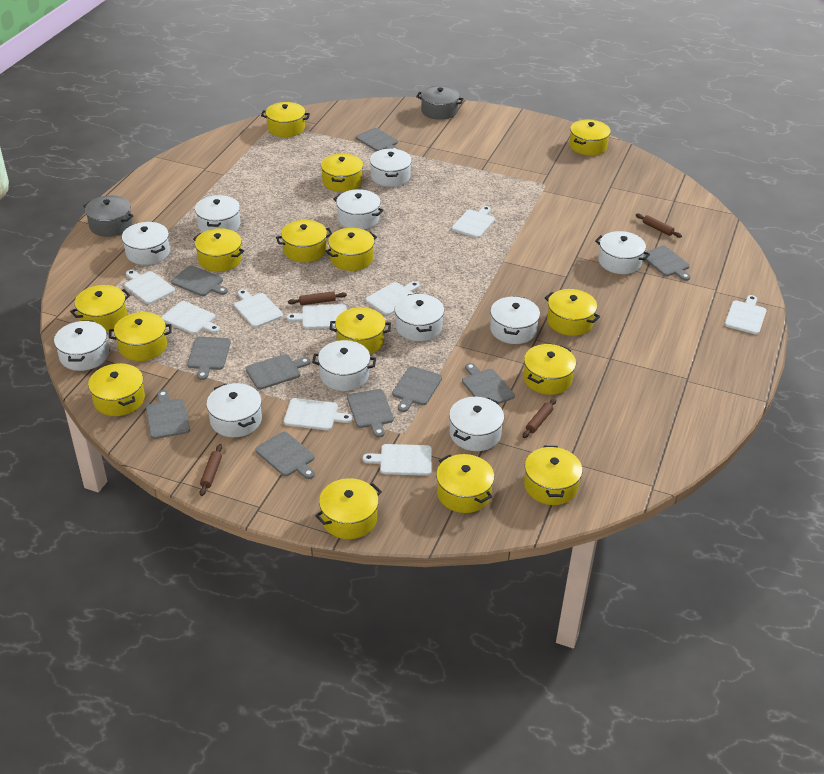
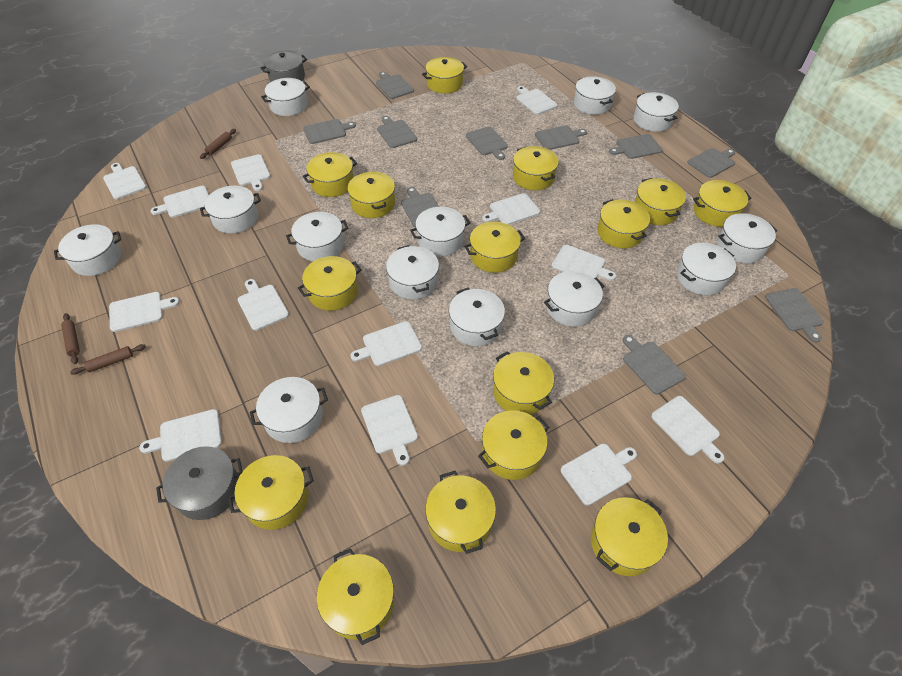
brown rolling pin: [199,444,222,496] [288,291,347,305] [522,398,556,438] [636,213,682,238] = 4 -> [61,313,80,364] [70,344,146,375] [200,129,236,159] = 3
white cutting board: [125,270,175,304] [161,301,220,334] [234,289,283,328] [284,398,352,430] [287,304,347,329] [363,444,432,476] [366,281,420,315] [452,206,495,238] [725,295,766,334] = 9 -> [103,163,147,199] [109,292,180,332] [139,409,222,462] [150,186,209,218] [231,154,270,191] [237,279,289,331] [350,321,422,366] [361,395,418,466] [482,193,540,225] [516,86,558,115] [551,245,616,281] [561,444,637,506] [651,396,725,463] = 13
white pot: [54,321,109,371] [122,222,170,265] [195,195,240,232] [206,383,262,437] [312,340,376,391] [334,189,384,230] [370,149,412,187] [395,293,444,341] [449,397,504,451] [490,296,540,344] [595,231,650,274] = 11 -> [54,224,121,276] [200,186,261,234] [250,377,328,443] [261,78,310,116] [286,212,348,262] [386,245,439,300] [410,207,470,256] [449,288,505,346] [544,271,604,327] [574,76,616,115] [634,92,679,132] [676,243,736,295] [717,213,777,263] = 13

